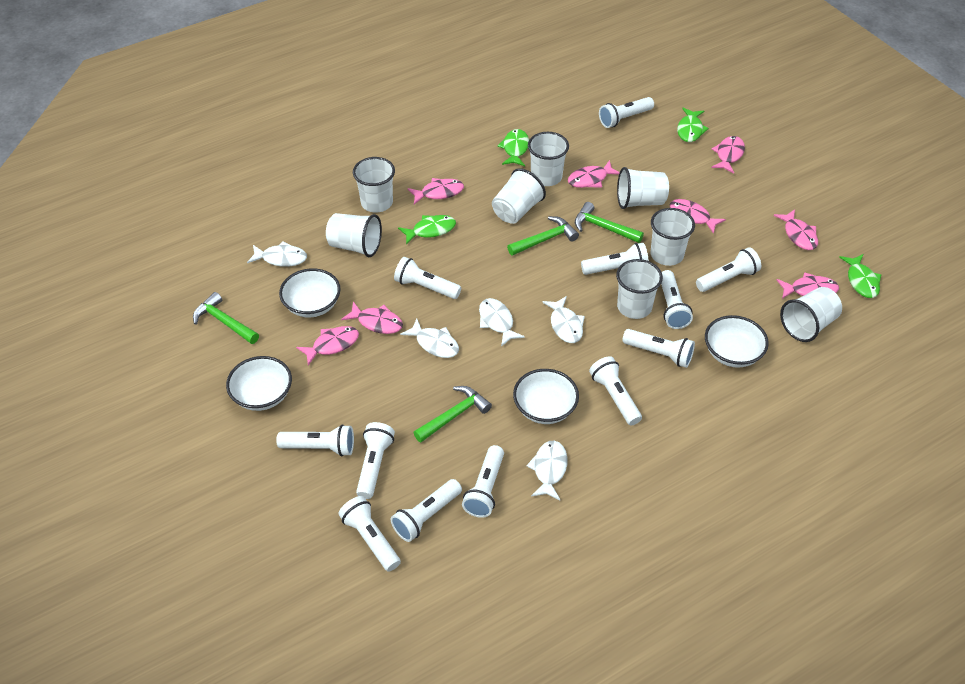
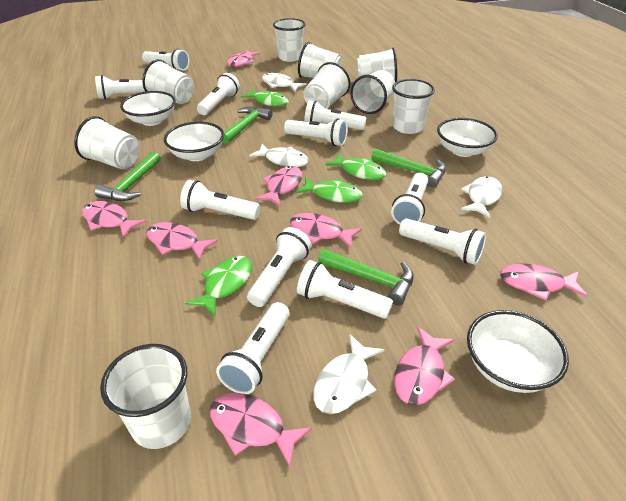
white cup: [326,213,382,257] [353,157,395,213] [492,168,546,224] [528,132,569,186] [616,259,663,319] [617,167,669,209] [651,208,695,266] [780,287,842,342] = 8 -> [74,116,139,169] [100,344,191,449] [142,59,194,104] [273,18,306,62] [298,42,342,78] [304,62,350,109] [350,70,395,114] [357,48,397,83] [392,79,435,134] = 9
white fish: [247,241,307,267] [400,319,459,358] [479,298,525,347] [526,441,568,501] [542,296,585,343] = 5 -> [249,144,309,167] [262,73,307,91] [313,334,384,414] [461,176,502,218] = 4
white flashlight: [276,424,354,456] [339,496,401,572] [356,422,395,499] [391,479,462,542] [394,257,461,299] [462,445,504,518] [581,243,649,275] [589,356,642,425] [599,97,654,128] [622,329,695,368] [661,270,693,329] [696,247,761,292] = 12 -> [95,75,145,100] [142,49,189,71] [180,180,260,220] [197,73,240,115] [216,302,290,394] [247,227,311,307] [284,118,348,146] [297,260,393,319] [304,100,366,130] [391,173,428,225] [399,218,486,265] = 11

